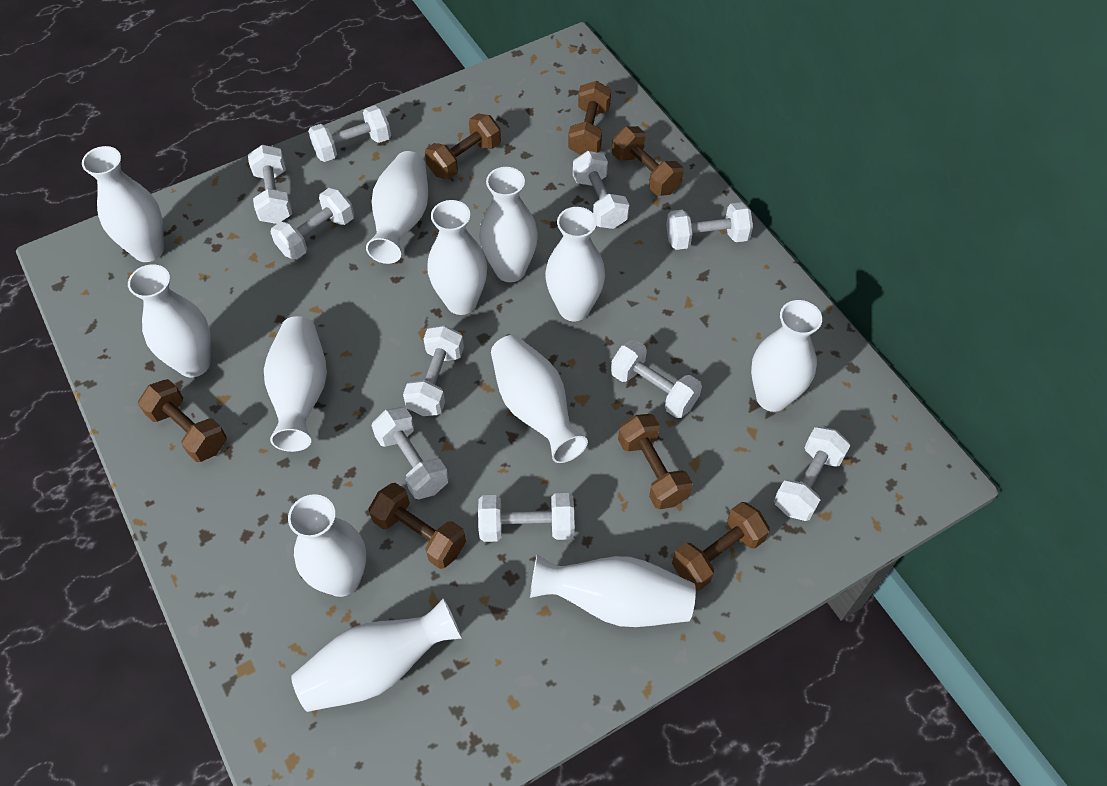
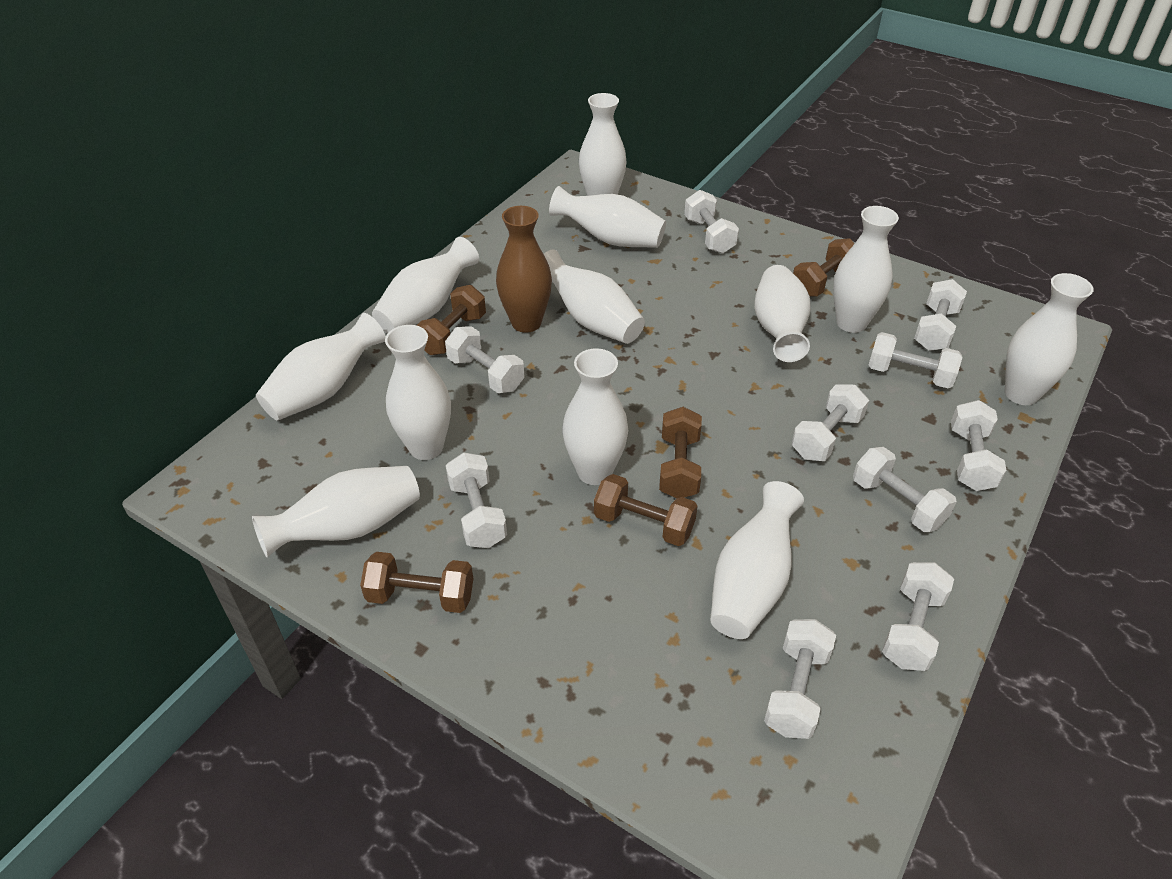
brown dumbbell: [138,379,227,462] [369,483,466,569] [425,114,501,179] [568,81,611,155] [612,126,684,196] [618,414,693,509] [672,502,770,591] = 7 -> [360,552,473,613] [416,285,486,355] [594,474,698,546] [659,407,702,498] [793,238,854,297] = 5
brown vase: none = 0 -> [496,206,552,333] = 1

